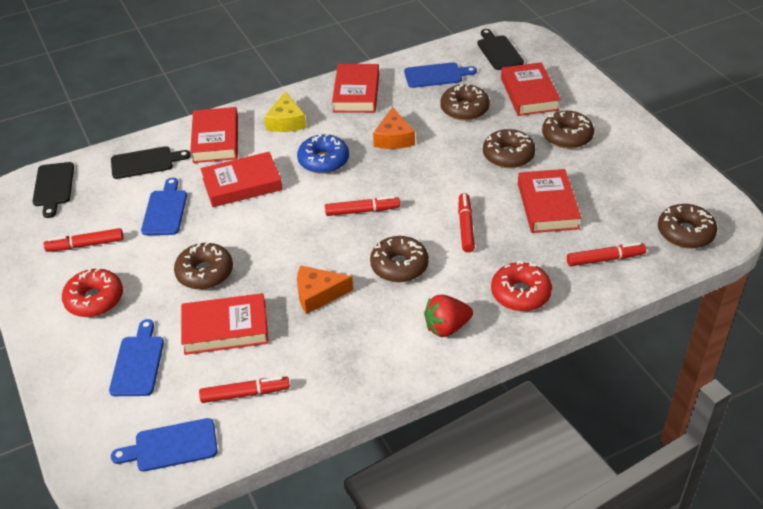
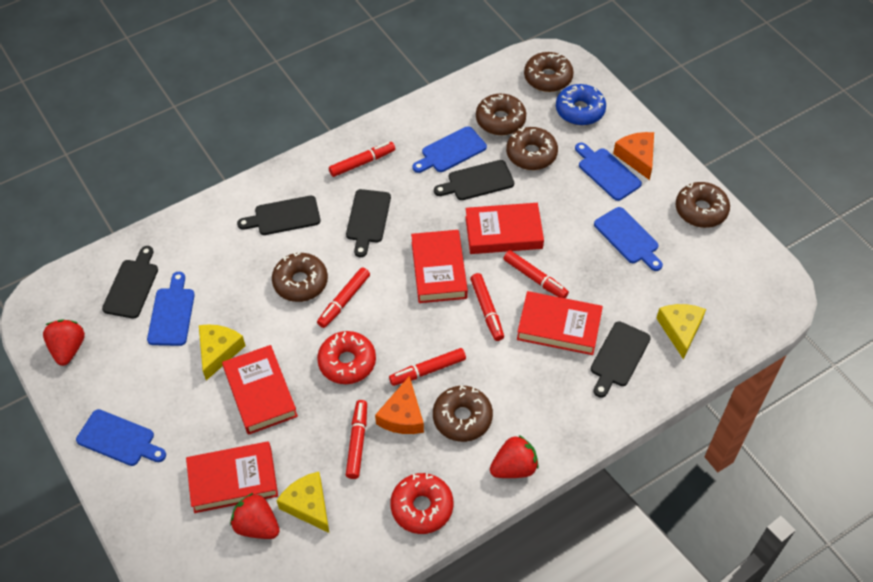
black cutting board: [32,162,74,218] [111,146,191,179] [477,29,524,70] = 3 -> [102,246,158,319] [237,196,321,235] [346,189,391,257] [434,160,514,200] [591,321,651,398] = 5
blue cutting board: [109,319,164,396] [111,418,218,472] [141,178,187,235] [404,62,477,88] = 4 -> [76,409,166,466] [147,272,195,346] [412,126,487,173] [575,142,642,201] [594,207,663,271] = 5
red book: [181,293,269,355] [190,107,238,163] [201,152,283,207] [332,64,379,113] [501,62,561,116] [518,169,582,233] = 6 -> [186,441,278,513] [222,345,298,435] [411,230,468,303] [465,203,544,254] [517,291,603,355] = 5
red marker: [44,228,123,252] [199,376,290,403] [325,196,400,216] [458,193,475,253] [567,242,646,266] = 5 -> [317,267,370,328] [329,142,395,177] [346,400,367,479] [389,348,466,386] [470,273,504,341] [503,250,569,298] = 6
red strawberry: [424,295,473,337] = 1 -> [43,320,85,366] [230,493,280,539] [490,435,539,478] = 3
yellow cheese: [264,91,306,132] = 1 -> [199,324,245,380] [276,472,329,533] [656,304,706,359] = 3

